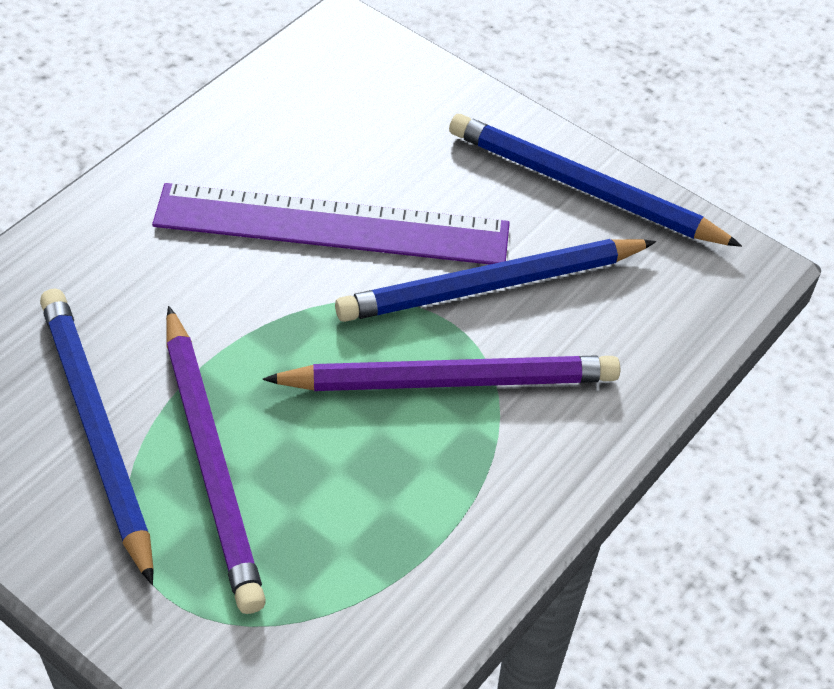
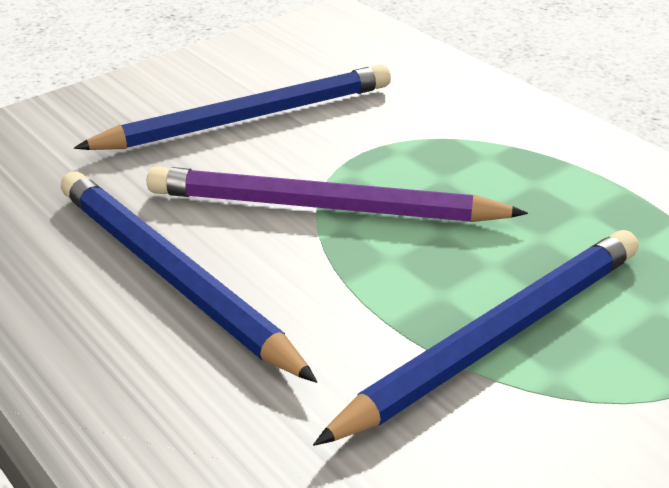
purple pencil: [166,306,266,614] [262,355,620,391] = 2 -> [147,166,528,222] = 1
purple ruler: [152,183,510,265] = 1 -> none = 0

